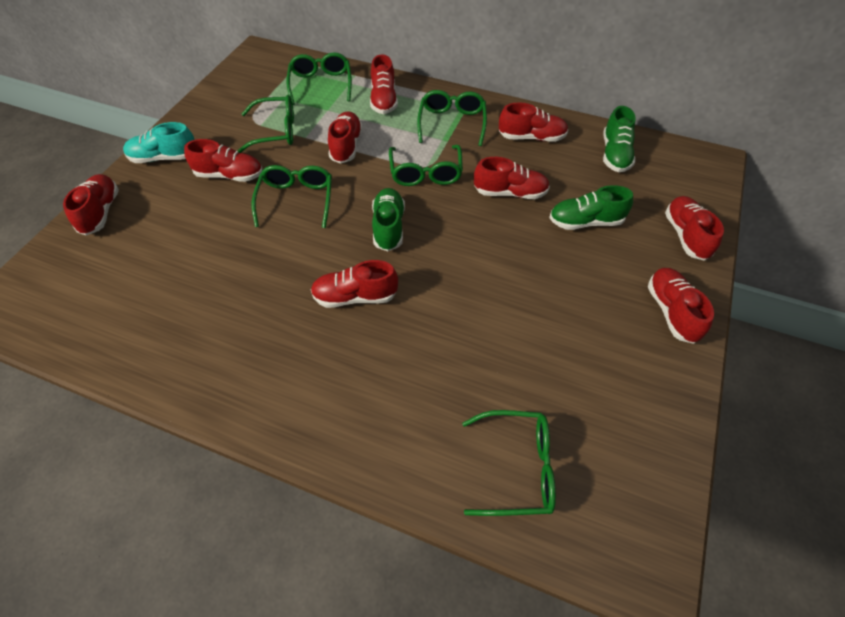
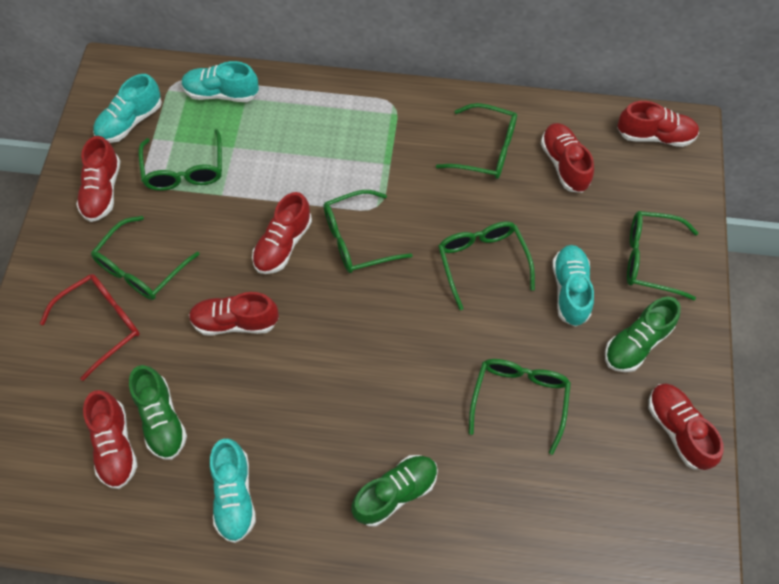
green glasses: [237,95,294,153] [252,165,332,228] [286,52,352,105] [389,145,463,186] [417,90,487,146] [462,410,556,516] = 6 -> [91,216,200,300] [139,129,222,191] [323,190,413,273] [436,103,517,179] [438,221,535,310] [469,359,571,455] [627,211,698,300] = 7
red glasses: none = 0 -> [40,274,140,381] = 1
red shoe: [63,174,119,235] [184,139,262,182] [311,260,398,308] [328,111,363,164] [370,54,398,114] [474,157,550,199] [499,102,568,142] [648,268,714,344] [665,196,724,261] = 9 -> [76,136,120,222] [83,390,137,489] [189,292,279,336] [252,192,312,274] [541,123,594,193] [617,101,699,147] [648,383,724,470] = 7
turquoise shoe: [123,122,195,163] = 1 -> [93,74,162,143] [181,61,259,102] [210,438,256,543] [552,245,594,327] = 4

